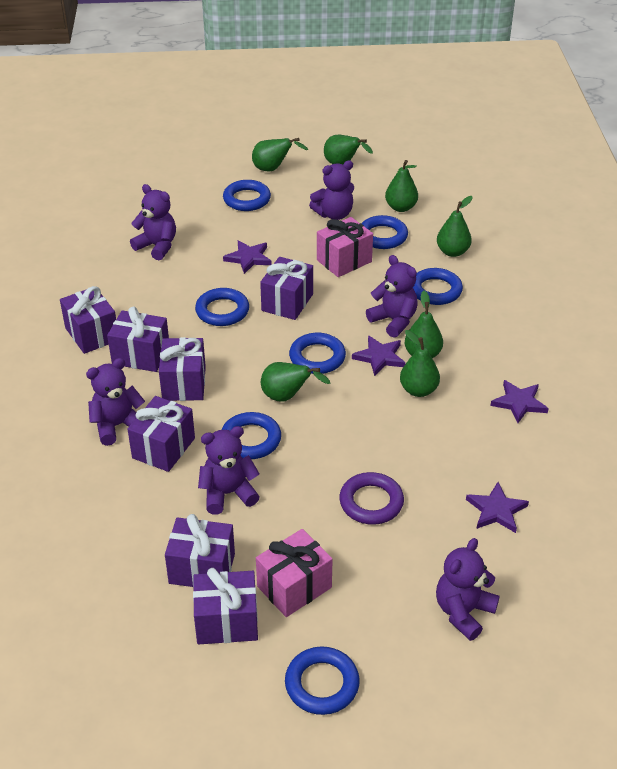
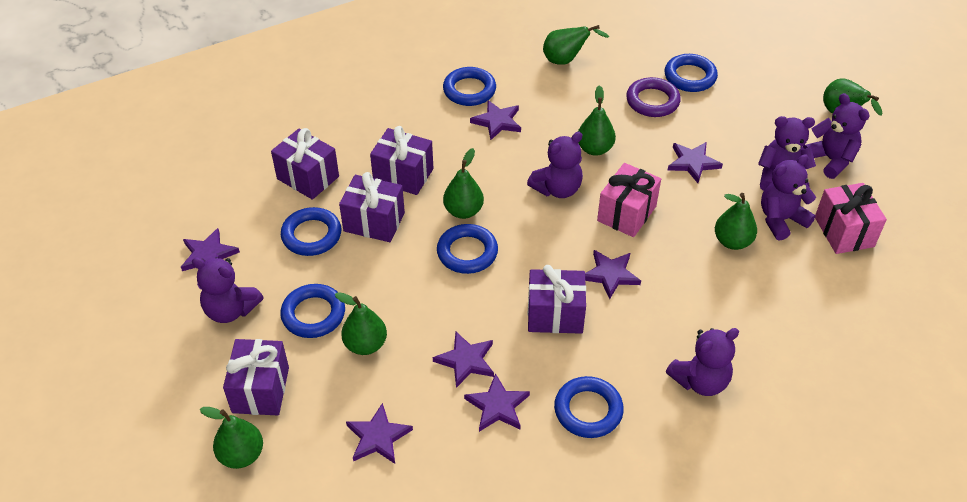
blue ring: [195,288,249,326] [222,412,281,459] [223,180,271,211] [285,647,360,715] [289,333,346,374] [361,215,408,249] [413,268,463,305] = 7 -> [280,284,345,338] [281,207,341,256] [437,224,498,274] [443,67,496,106] [554,376,624,438] [665,54,718,92] = 6
purple gift: [60,286,116,354] [107,306,169,372] [127,396,195,472] [159,337,206,401] [165,514,235,587] [193,568,258,644] [260,257,313,320] = 7 -> [223,339,289,415] [271,128,339,200] [339,172,405,242] [370,126,434,195] [528,265,586,334] = 5
purple star: [223,240,272,274] [352,335,405,376] [466,482,529,533] [490,380,549,423] = 4 -> [181,228,240,271] [346,403,413,464] [433,332,494,388] [464,373,530,432] [470,100,521,140] [585,250,641,299] [668,142,723,183] = 7

